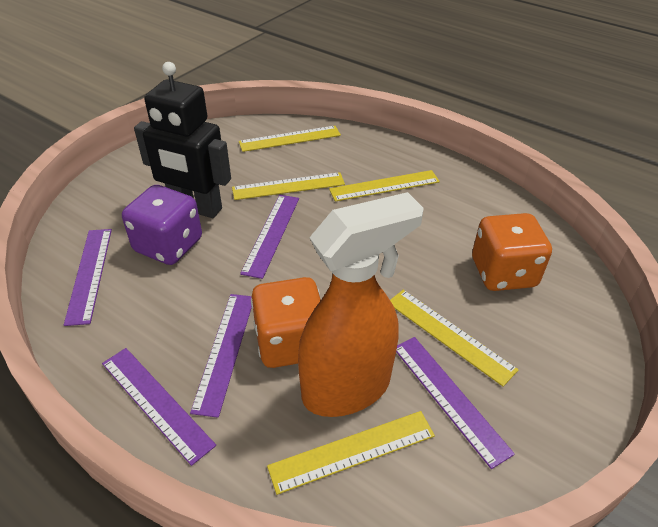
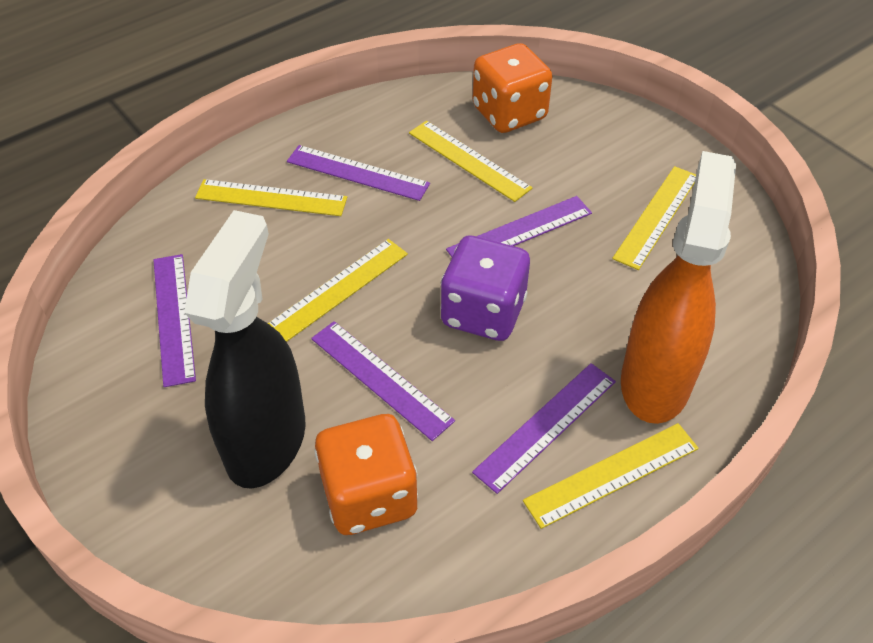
black robot: [134,62,231,218] = 1 -> none = 0
black spray bottle: none = 0 -> [184,210,305,489] = 1

